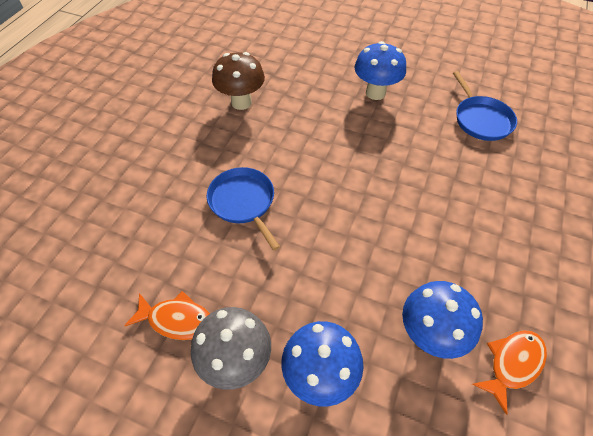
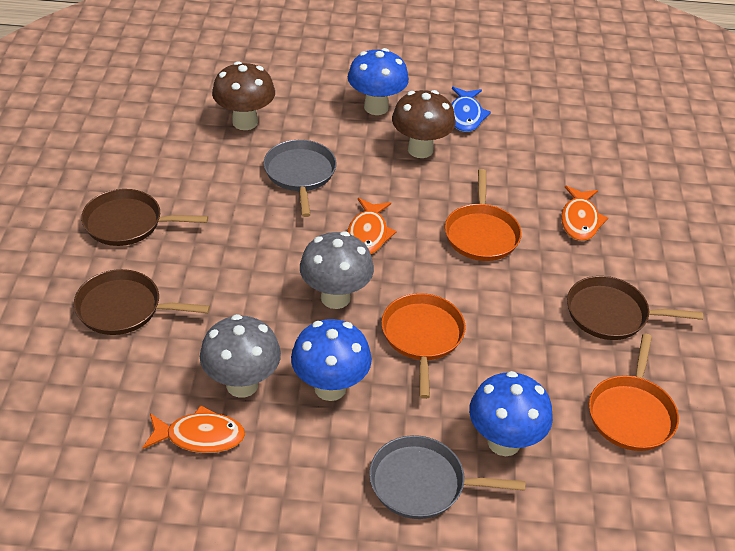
blue fish: none = 0 -> [452,87,491,132] = 1
blue pan: [207,167,280,251] [453,71,517,141] = 2 -> none = 0
brown mushroom: [212,52,265,110] = 1 -> [212,61,275,130] [392,90,456,158] = 2
brown pan: none = 0 -> [74,269,210,335] [81,189,208,246] [567,276,703,340] = 3
grey mushroom: [191,307,271,390] = 1 -> [200,314,281,398] [300,231,374,309] = 2
grey pan: none = 0 -> [264,140,336,217] [369,435,525,519] = 2
orange fish: [124,291,210,340] [472,330,547,415] = 2 -> [143,405,245,453] [347,198,397,254] [561,186,608,241] = 3
orange pan: none = 0 -> [381,293,466,399] [445,169,522,261] [589,334,679,451] = 3

